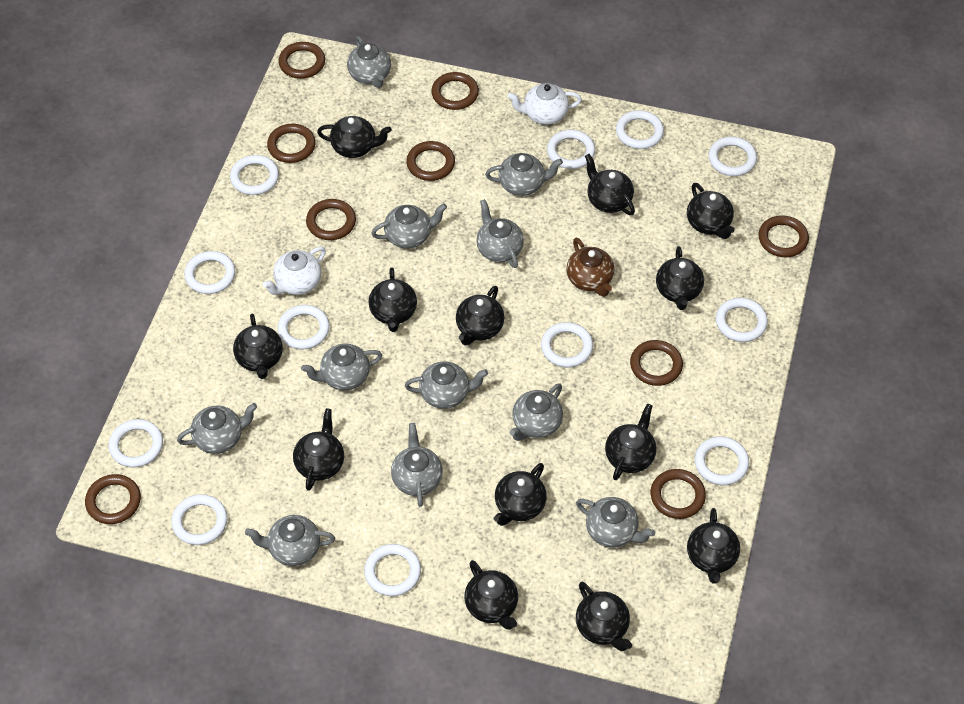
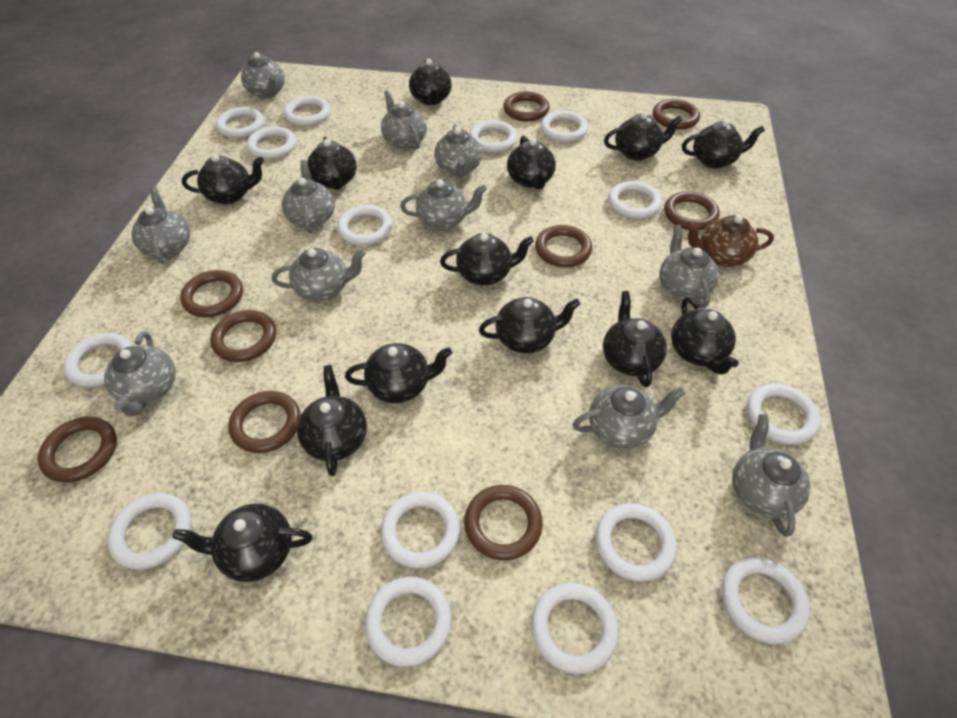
white ring: [109,419,163,468] [171,494,227,545] [184,251,235,294] [230,155,279,195] [277,305,330,349] [364,544,421,596] [541,322,593,367] [547,130,595,169] [616,110,664,149] [695,437,749,485] [708,137,757,176] [716,298,768,342] = 12 -> [63,333,133,387] [108,493,191,570] [216,107,264,138] [247,126,296,160] [284,96,331,126] [337,205,393,246] [365,577,451,667] [381,492,460,568] [470,120,518,153] [531,583,618,674] [541,110,588,142] [596,503,676,582] [608,181,662,219] [721,558,810,644] [747,383,821,445] = 15
white teapot: [262,247,326,295] [507,83,582,125] = 2 -> none = 0

